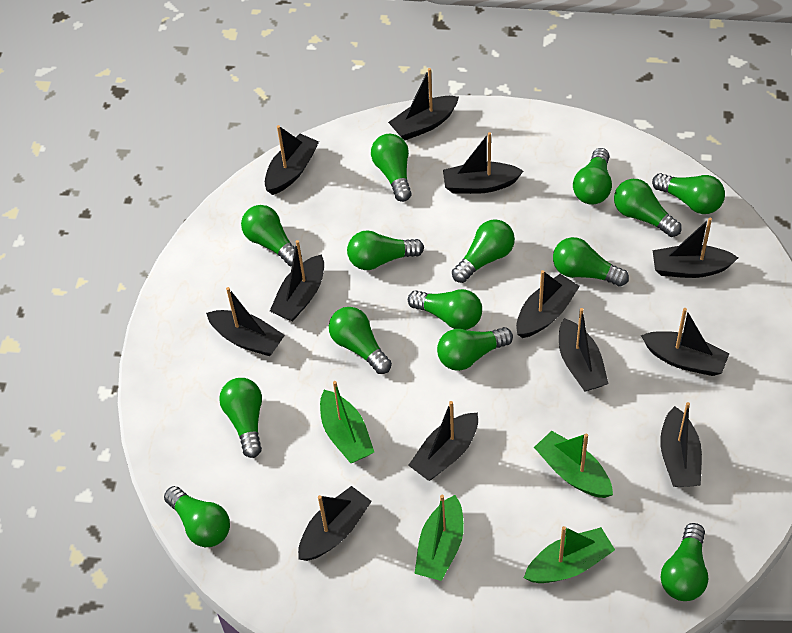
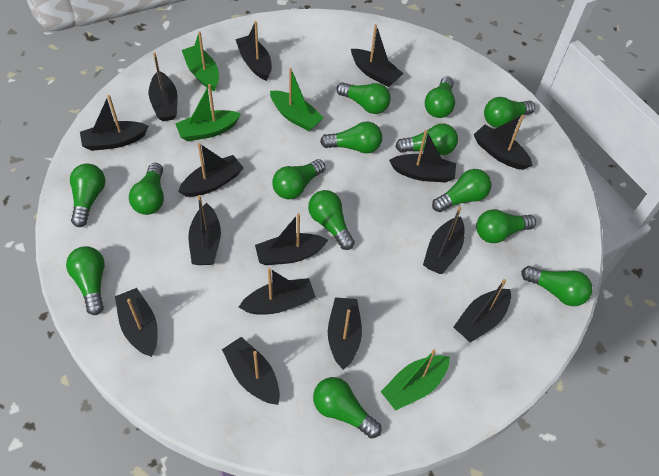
black boat: [206,287,285,356] [265,125,319,195] [270,240,324,322] [298,486,372,561] [388,68,459,140] [408,401,478,481] [443,132,523,194] [516,270,580,338] [559,308,609,391] [641,308,730,376] [653,218,738,278] [660,402,702,487] = 12 -> [80,95,148,151] [115,288,158,357] [149,52,178,121] [178,143,243,197] [189,195,221,265] [222,337,280,405] [235,21,272,81] [239,268,316,314] [255,213,328,265] [328,297,362,370] [351,24,404,87] [389,130,456,182] [423,206,465,274] [453,279,511,343] [474,115,532,170] = 15

